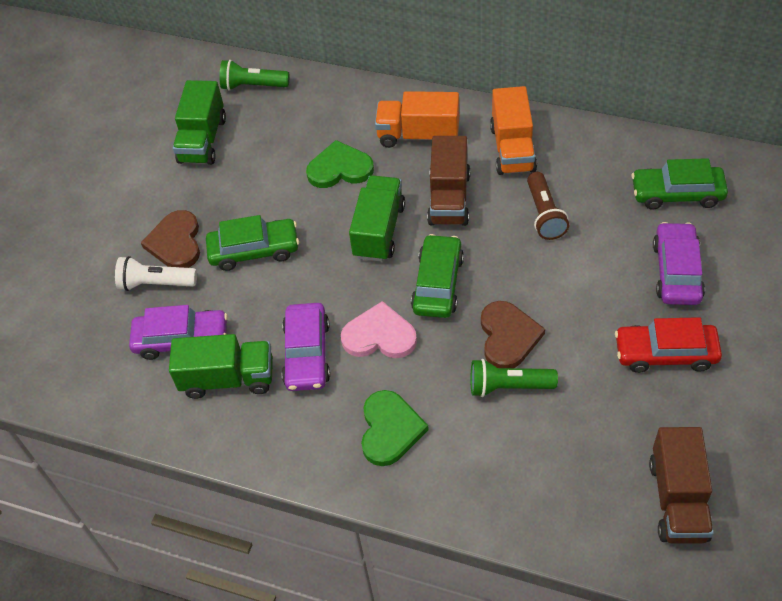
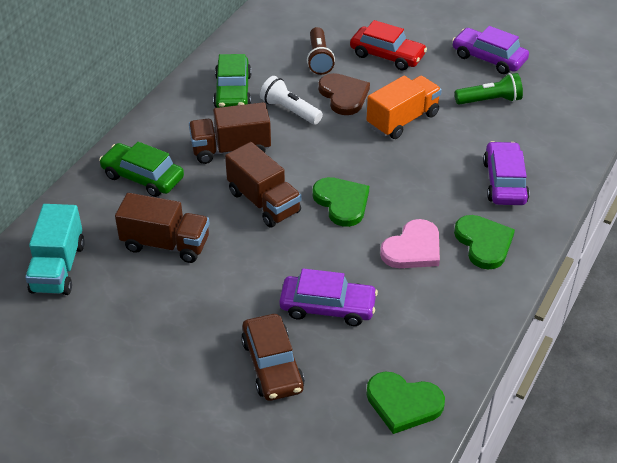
brown car: none = 0 -> [241,314,305,401] = 1
brown heart: [141,210,200,268] [481,301,545,368] = 2 -> [318,73,370,115] = 1
brown truck: [427,136,470,226] [649,427,714,544] = 2 -> [115,193,210,263] [189,102,271,164] [225,142,301,228] = 3
green car: [206,215,299,271] [411,234,464,318] [631,158,728,210] = 3 -> [99,142,184,197] [213,54,251,108] = 2
green flashlight: [220,60,289,91] [470,359,558,397] = 2 -> [455,73,523,105] = 1
green heart: [306,140,374,188] [361,390,429,466] = 2 -> [312,177,369,227] [366,372,445,434] [454,215,515,269] = 3
green truck: [169,334,273,399] [173,80,226,165] [349,175,405,262] = 3 -> none = 0
orange truck: [375,91,459,148] [490,86,537,175] = 2 -> [366,76,442,139] = 1
turquoise truck: none = 0 -> [25,204,85,295] = 1

